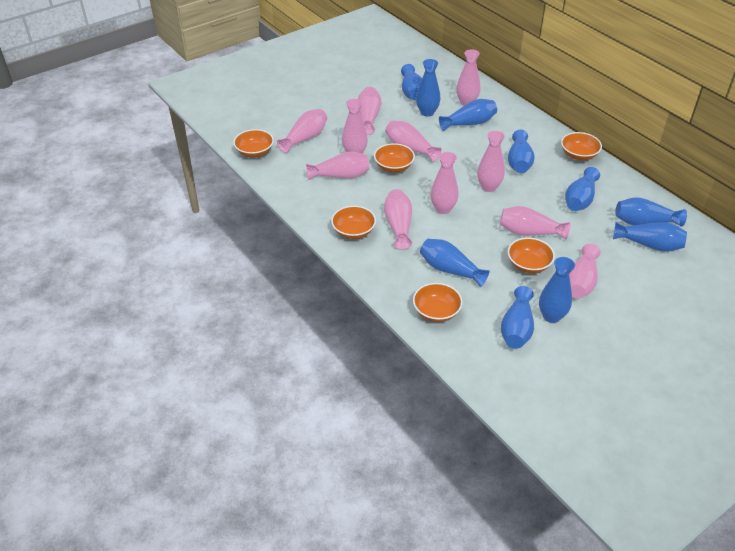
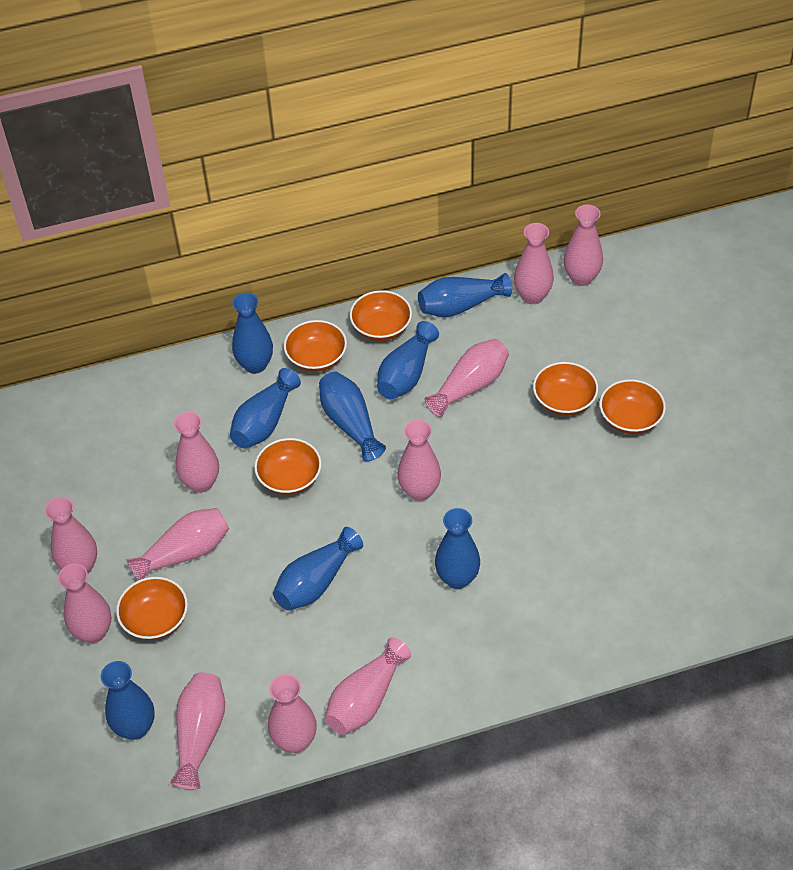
blue vase: [401,64,422,100] [416,59,440,117] [420,239,490,287] [439,99,497,131] [501,286,534,349] [508,130,535,173] [539,257,575,323] [565,167,600,211] [613,222,687,252] [615,198,687,227] = 10 -> [101,661,155,740] [230,368,301,449] [232,293,273,374] [273,527,363,611] [319,372,386,461] [377,321,439,399] [418,273,512,317] [435,508,480,589] = 8

